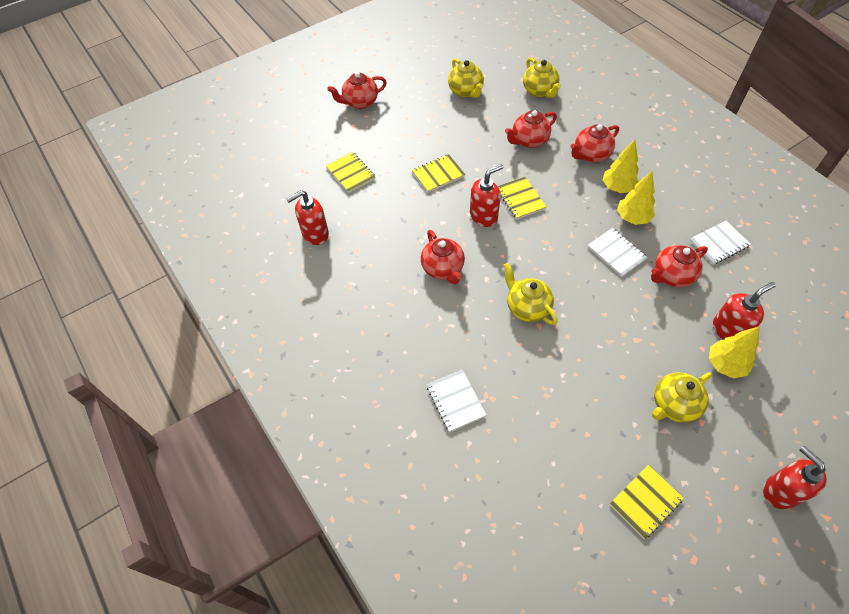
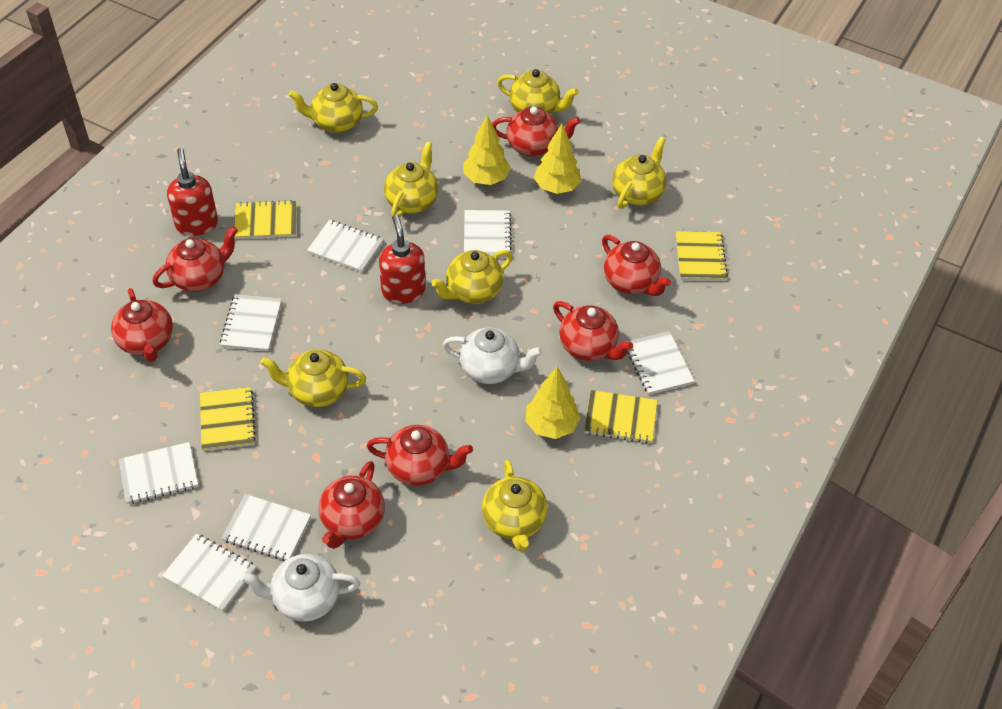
red soap dispenser: [286,190,329,245] [470,164,503,227] [713,282,776,340] [763,446,826,510] = 4 -> [167,148,218,236] [379,215,426,304] = 2
red teapot: [327,72,387,109] [421,230,465,284] [505,110,557,148] [570,124,619,162] [651,245,708,287] = 5 -> [111,288,173,362] [152,226,238,292] [318,461,385,549] [367,425,473,486] [492,107,580,157] [553,301,633,361] [602,235,671,296] = 7
white notebook: [426,370,486,432] [588,228,648,277] [689,221,751,265] = 3 -> [119,442,198,504] [162,534,256,611] [220,295,282,351] [222,494,311,561] [307,220,383,272] [464,210,512,258] [627,331,695,395] = 7
white teapot: none = 0 -> [240,554,360,622] [443,328,543,384] = 2
yellow teapot: [448,58,484,98] [503,263,558,325] [523,58,561,98] [652,372,712,423] = 4 -> [260,349,366,407] [289,83,378,133] [384,141,439,218] [431,250,513,304] [482,460,548,552] [497,69,579,114] [612,136,666,209] = 7

